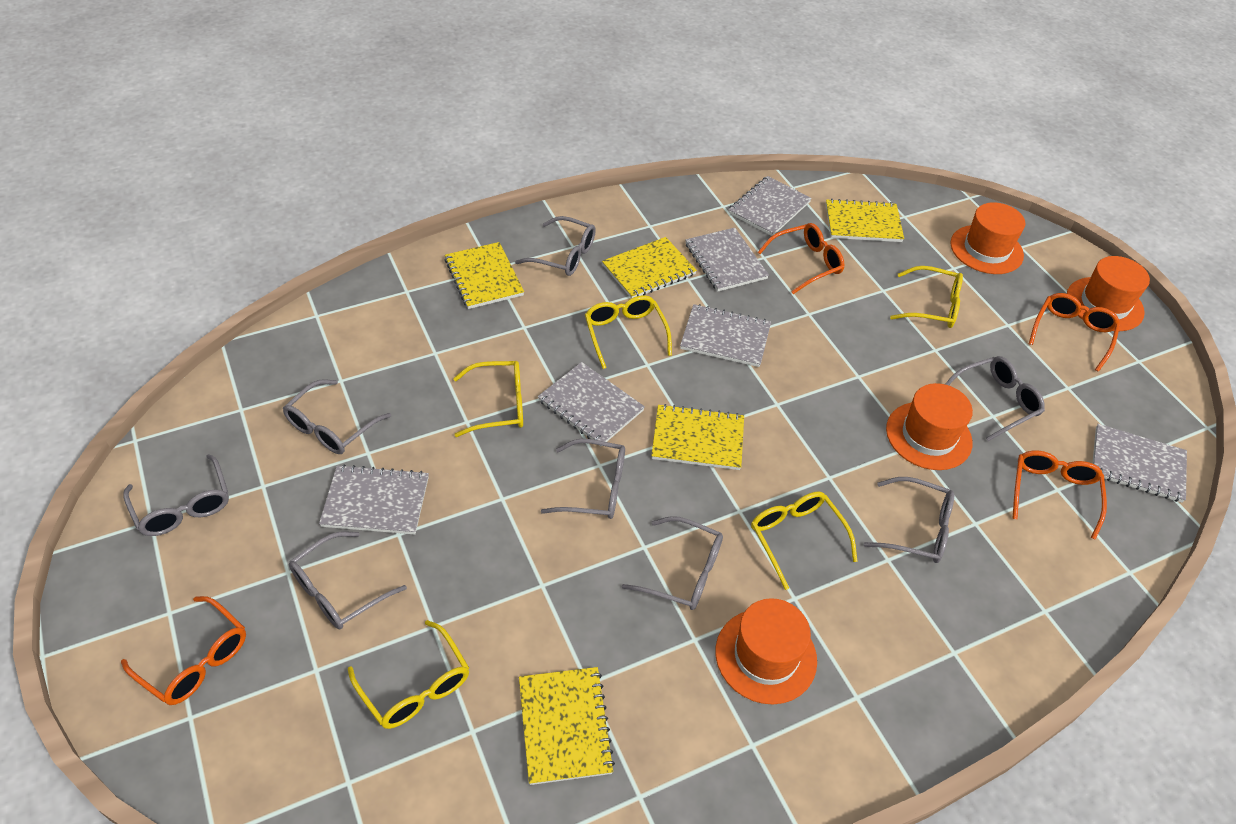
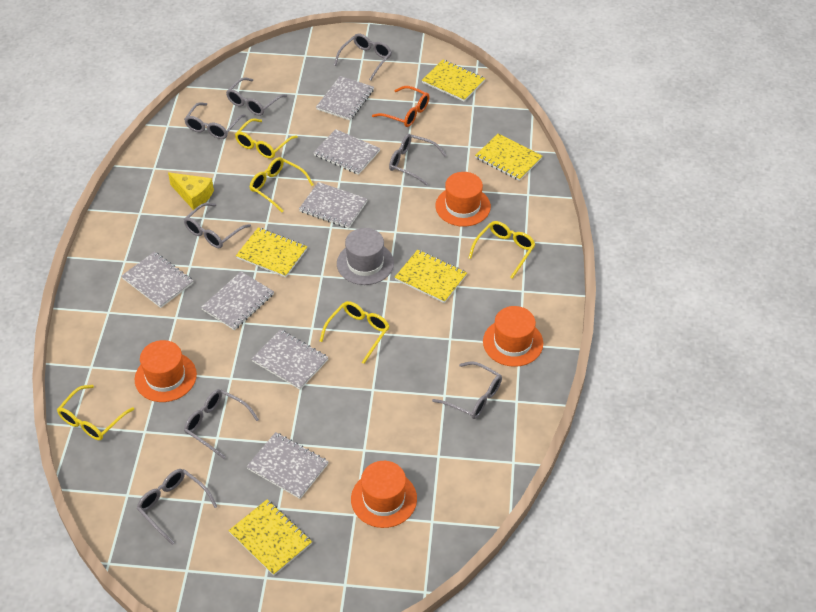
grey hat: none = 0 -> [337,228,394,285] = 1
grey notebook: [319,464,429,535] [538,362,645,446] [680,304,771,367] [685,228,769,292] [728,176,812,236] [1092,424,1187,503] = 6 -> [122,252,193,308] [201,271,274,330] [246,432,329,499] [252,329,329,390] [299,182,367,229] [313,129,380,175] [316,76,374,121] = 7
orange glasses: [121,596,246,705] [758,223,844,294] [1012,450,1107,540] [1029,293,1120,372] = 4 -> [372,86,430,127] = 1
yellow cheese: none = 0 -> [168,173,214,210] = 1

